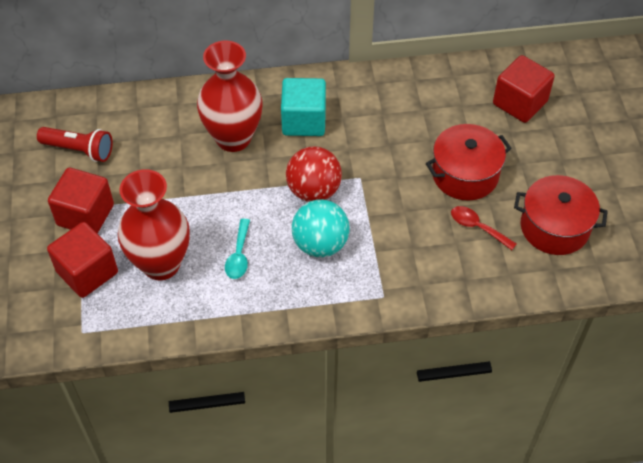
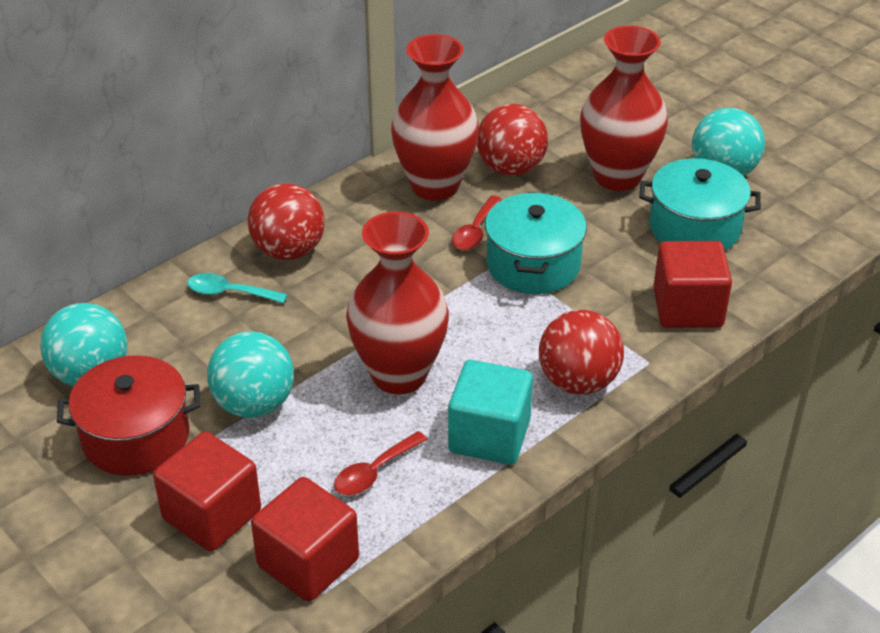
red ball: [286,146,342,202] = 1 -> [248,183,325,260] [477,104,548,176] [539,310,624,394] = 3
red flashlight: [37,127,113,162] = 1 -> none = 0
red pot: [426,124,512,201] [514,175,608,255] = 2 -> [57,355,200,476] = 1
red spoon: [451,206,517,250] = 1 -> [334,431,428,495] [452,195,502,250] = 2
red vase: [118,169,190,280] [197,41,262,152] = 2 -> [346,212,449,394] [391,34,479,201] [580,26,668,191] = 3
turquoise ball: [292,199,350,257] = 1 -> [40,303,127,386] [207,331,294,418] [692,108,765,176] = 3
turquoise pot: none = 0 -> [485,192,587,294] [639,158,761,251] = 2

